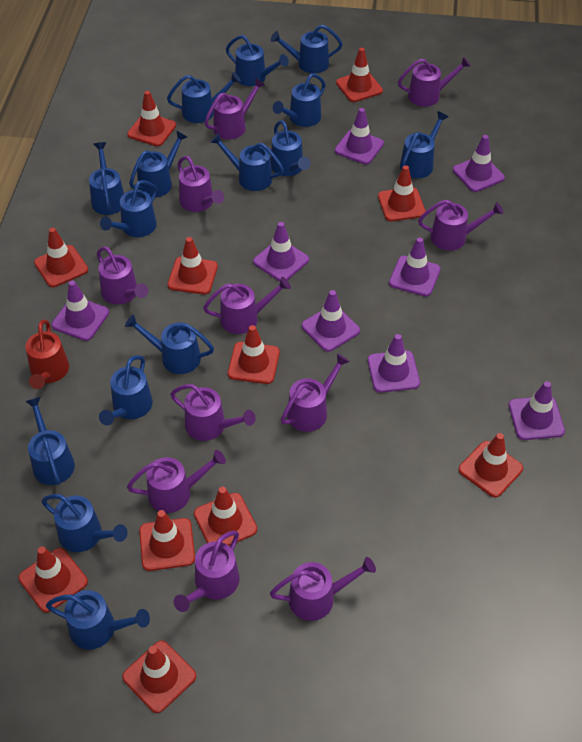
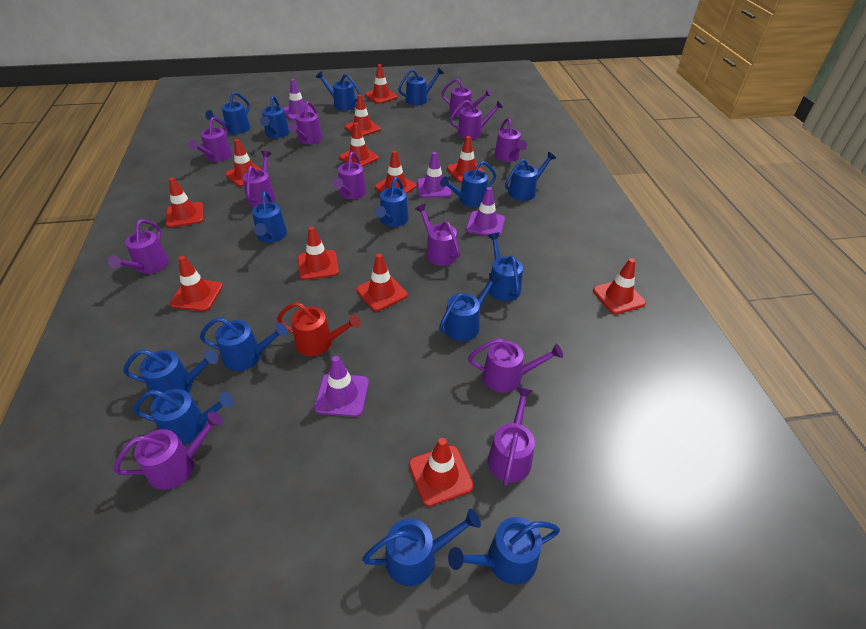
purple traffic cone: [52,280,109,341] [253,222,309,281] [302,290,360,352] [335,108,384,164] [367,334,420,393] [389,238,440,296] [453,135,505,192] [509,381,565,440] = 8 -> [283,79,314,120] [314,356,369,417] [417,152,451,198] [466,187,505,237] = 4
purple watering can: [97,246,148,304] [127,450,226,513] [170,384,255,441] [174,530,239,612] [177,156,224,212] [203,277,291,334] [204,78,265,139] [270,557,376,621] [281,353,350,432] [398,57,471,107] [418,200,503,251] = 11 -> [108,219,169,274] [114,411,223,490] [188,117,232,162] [243,151,275,207] [288,101,322,144] [332,152,366,199] [415,204,460,266] [441,78,492,117] [450,100,503,139] [468,338,563,393] [488,387,535,486] [495,118,527,162] = 12
red traffic cone: [18,546,88,613] [34,228,88,287] [122,640,196,713] [127,91,176,146] [139,510,195,571] [168,237,218,295] [194,487,257,546] [228,325,280,384] [336,48,383,102] [378,165,426,221] [458,433,523,498] = 11 -> [166,177,203,228] [170,256,223,311] [225,139,262,187] [298,226,339,280] [339,123,379,167] [345,94,380,136] [356,254,407,311] [365,64,398,104] [375,150,417,194] [409,438,474,506] [447,136,484,182] [593,258,646,314] = 12

